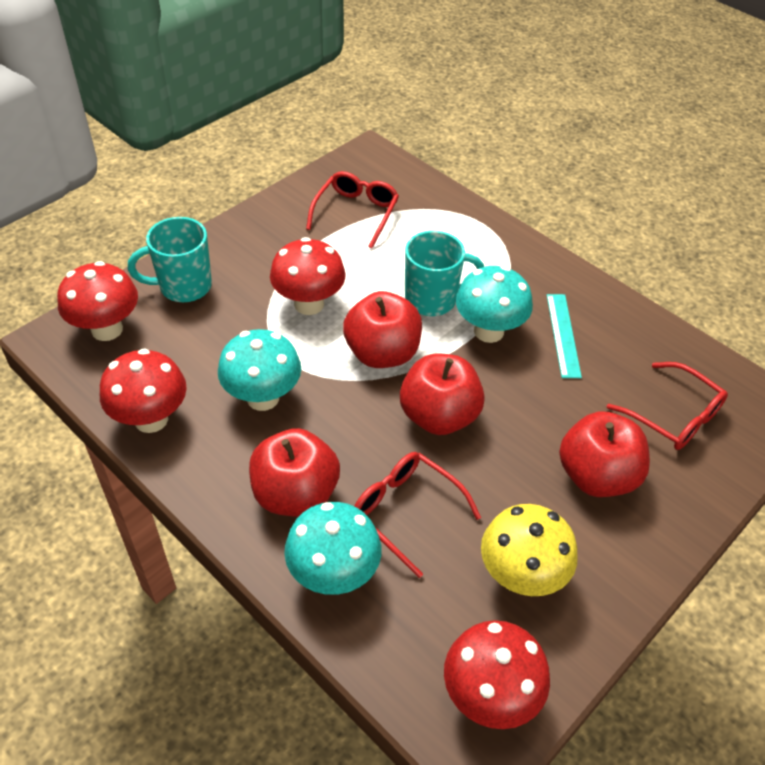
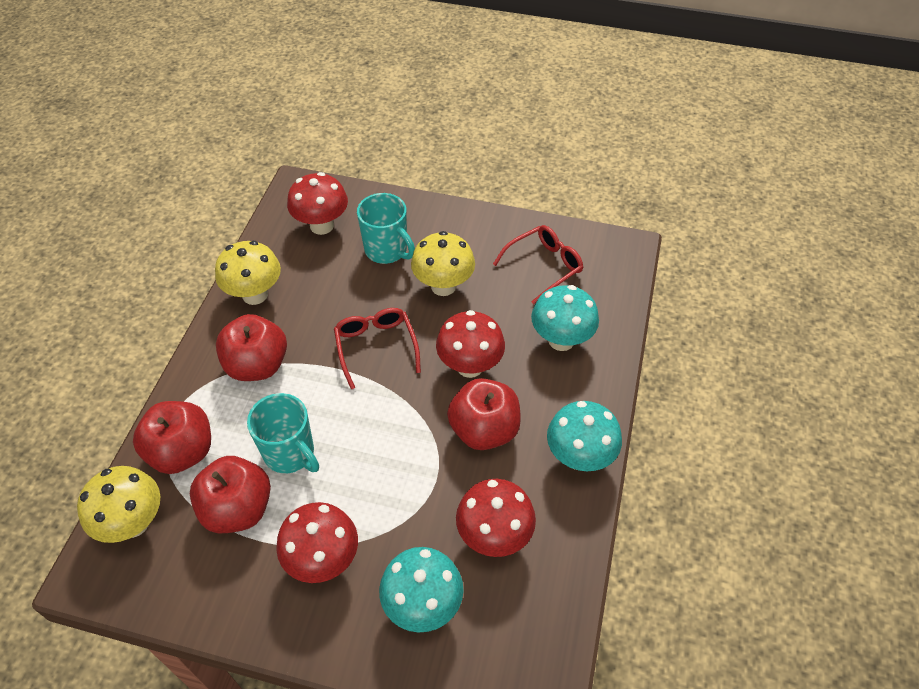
red glasses: [306,171,399,248] [354,452,481,578] [607,362,728,450] = 3 -> [334,308,421,389] [493,225,583,304] = 2
turquoise ruler: [547,294,582,378] = 1 -> none = 0
yellow mushroom: [481,504,578,596] = 1 -> [77,466,160,543] [215,241,281,305] [411,231,475,296] = 3

